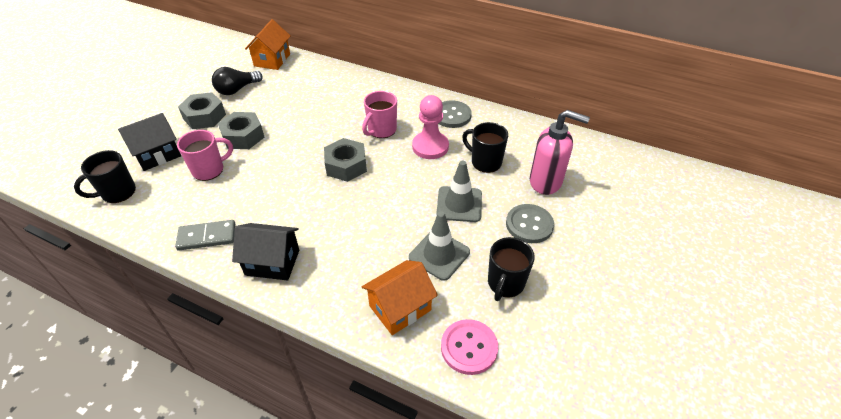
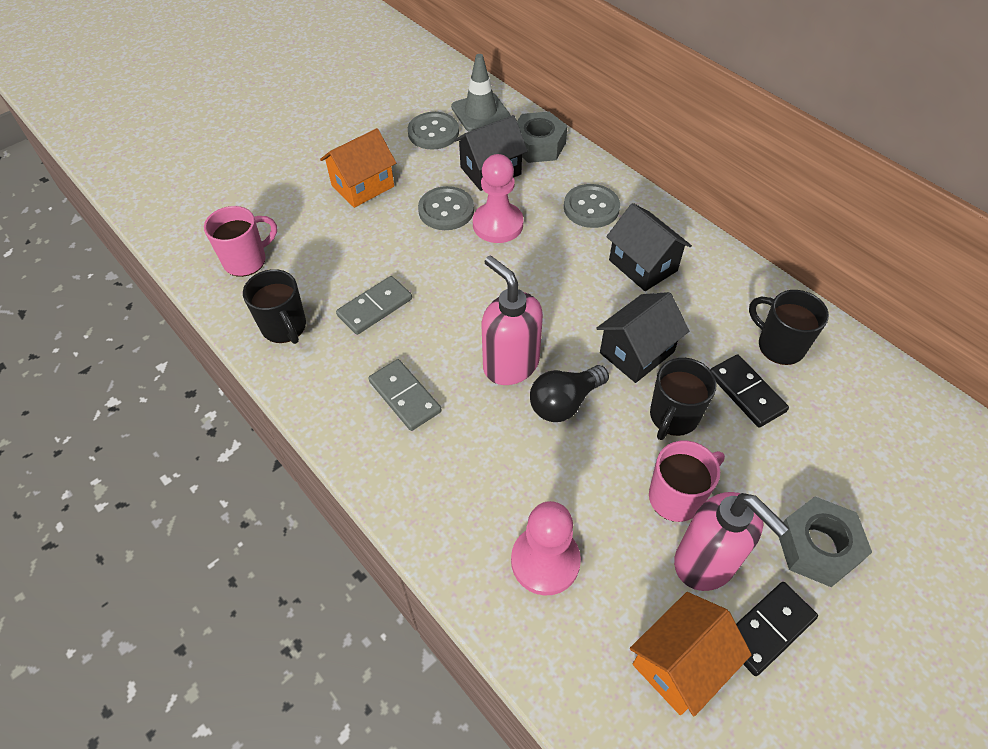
black domino: none = 0 -> [710,354,789,428] [736,582,818,676] = 2
black house: [118,113,181,171] [232,223,299,280] = 2 -> [454,115,528,191] [596,292,689,383] [606,203,692,291] = 3
grey button: [438,101,472,128] [506,204,554,243] = 2 -> [408,112,459,150] [418,186,474,230] [564,184,620,228] = 3
grey domino: [175,220,235,251] = 1 -> [336,276,412,335] [368,359,442,431] = 2
grey nut: [178,92,226,129] [218,112,264,149] [324,138,367,182] = 3 -> [517,112,567,163] [779,497,872,587] = 2
grey traffic cone: [409,211,470,281] [436,161,482,222] = 2 -> [451,54,511,131] = 1
pink button: [441,319,498,375] = 1 -> none = 0
pink pawn: [412,95,449,159] = 1 -> [473,154,523,243] [511,501,581,596] = 2
pink soap dispenser: [530,110,590,195] = 1 -> [482,256,543,385] [674,492,789,591] = 2

